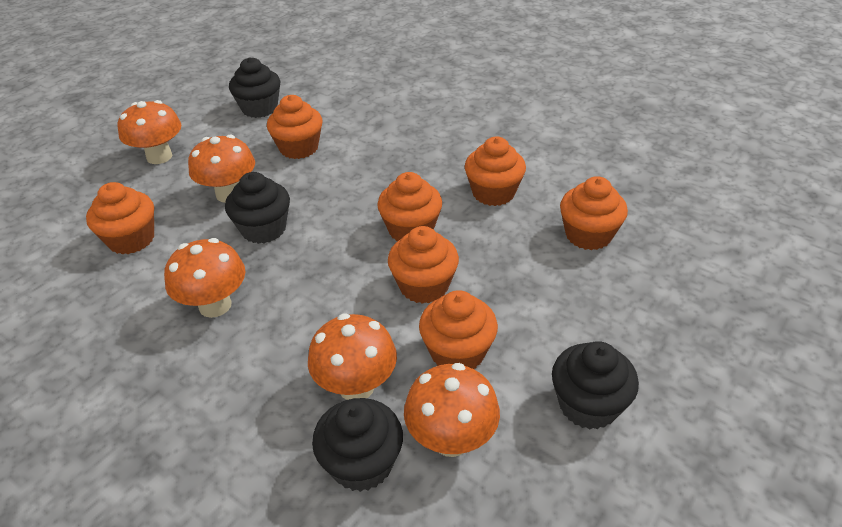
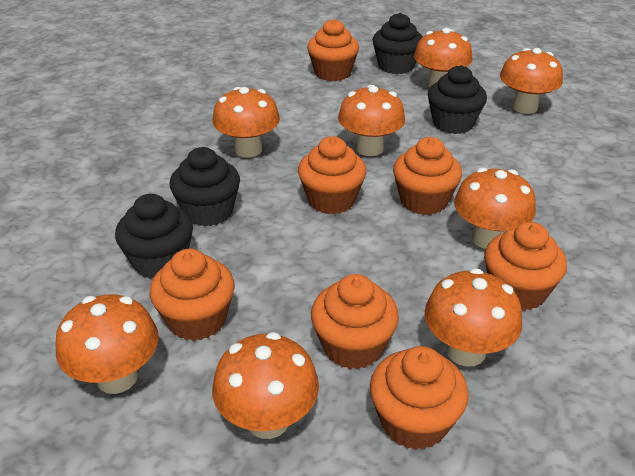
orange mushroom: [118,100,181,164] [164,238,246,318] [188,135,255,203] [308,313,397,400] [404,363,500,457] = 5 -> [55,294,159,394] [212,87,280,157] [212,332,319,439] [338,85,405,156] [414,28,473,88] [424,268,522,367] [454,167,536,249] [500,48,563,114] = 8

